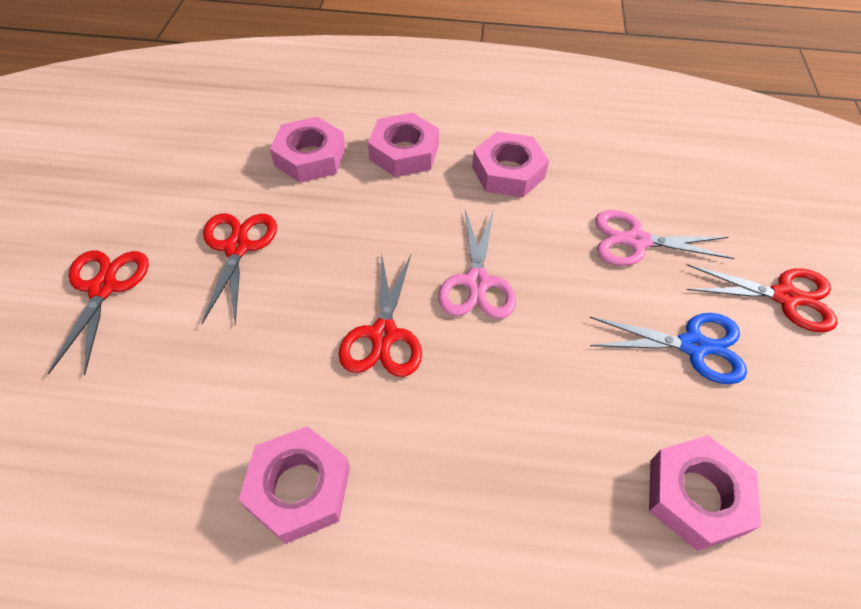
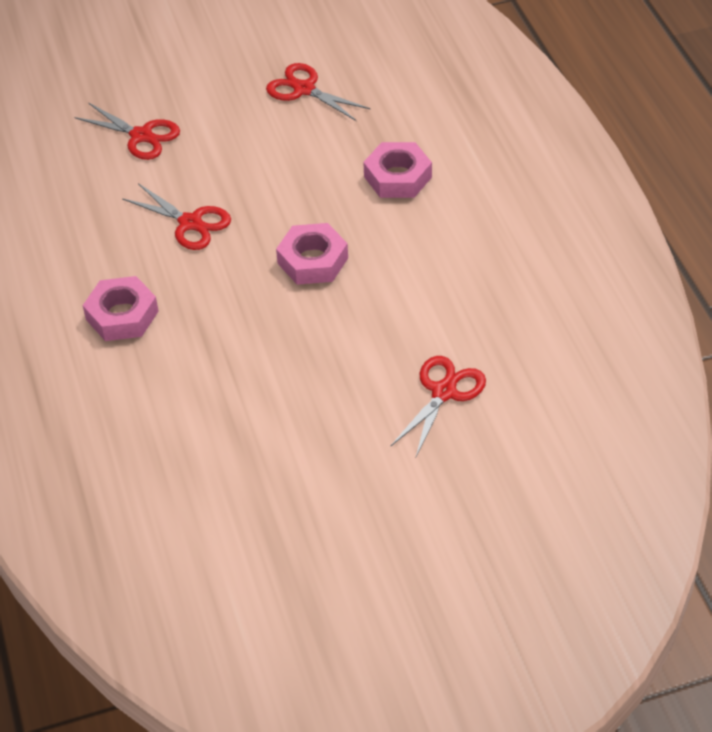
blue scissors: [590,313,747,384] = 1 -> none = 0
pink nut: [238,426,350,544] [270,117,345,183] [368,113,439,177] [472,132,549,198] [649,435,761,551] = 5 -> [83,276,159,341] [276,223,348,285] [363,142,432,198] = 3
pink scissors: [438,209,516,319] [595,210,735,266] = 2 -> none = 0

